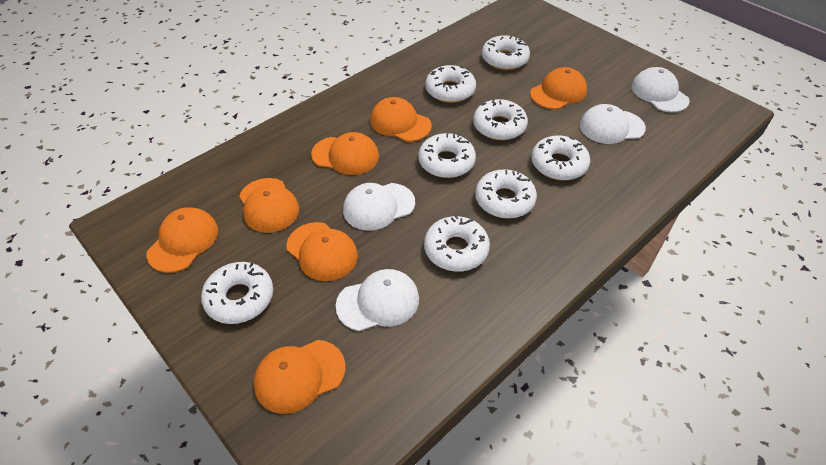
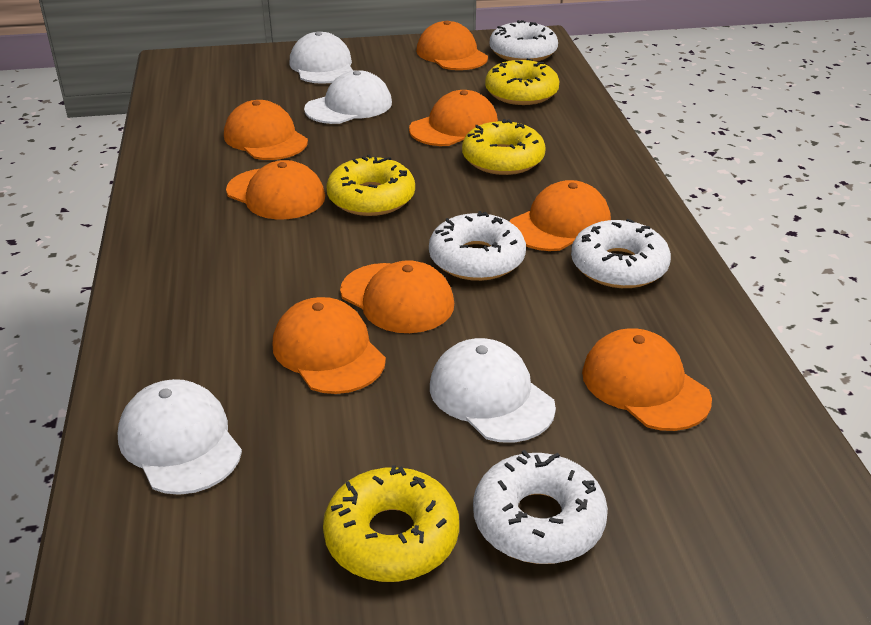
orange cap: [146,207,218,273] [239,178,299,233] [253,340,346,414] [287,222,358,281] [311,132,379,175] [370,97,432,142] [530,67,587,109] = 7 -> [224,100,308,160] [226,160,325,219] [273,297,386,394] [340,260,454,333] [409,90,498,146] [416,21,488,70] [510,180,611,251] [582,328,712,431] = 8
white donut: [201,262,273,324] [418,133,476,178] [424,215,490,272] [425,65,476,103] [473,99,528,140] [475,169,537,219] [482,35,530,70] [531,136,590,180] = 8 -> [429,211,526,281] [473,450,608,564] [490,20,558,62] [571,219,671,288] = 4
yellow donut: none = 0 -> [323,465,459,582] [326,154,415,216] [462,119,546,175] [485,58,560,105] = 4

